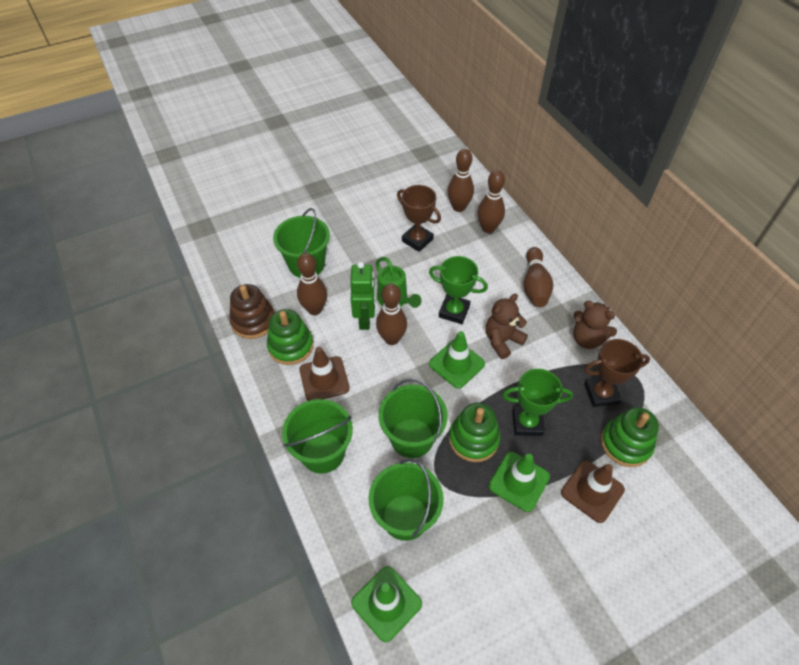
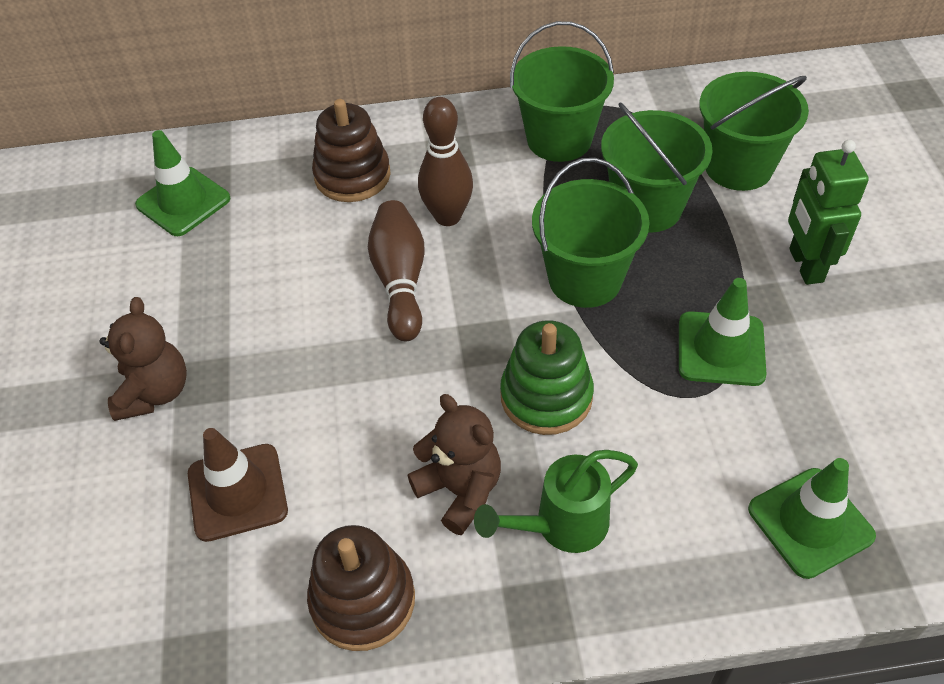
brown bowling pin: [297,253,327,315] [376,284,407,345] [448,149,474,212] [478,170,505,233] [524,247,553,307] = 5 -> [368,200,425,341] [418,97,473,226] = 2
brown stacking toy: [230,284,274,339] = 1 -> [307,525,415,651] [312,99,391,202] = 2
brown traffic cone: [299,347,350,401] [561,461,625,523] = 2 -> [188,428,288,542] = 1
brown trophy: [397,185,441,252] [584,339,650,407] = 2 -> none = 0
green stacking toy: [267,309,314,365] [449,403,500,462] [601,407,659,467] = 3 -> [500,320,594,435] = 1
green trophy: [429,256,488,324] [502,369,573,436] = 2 -> none = 0

